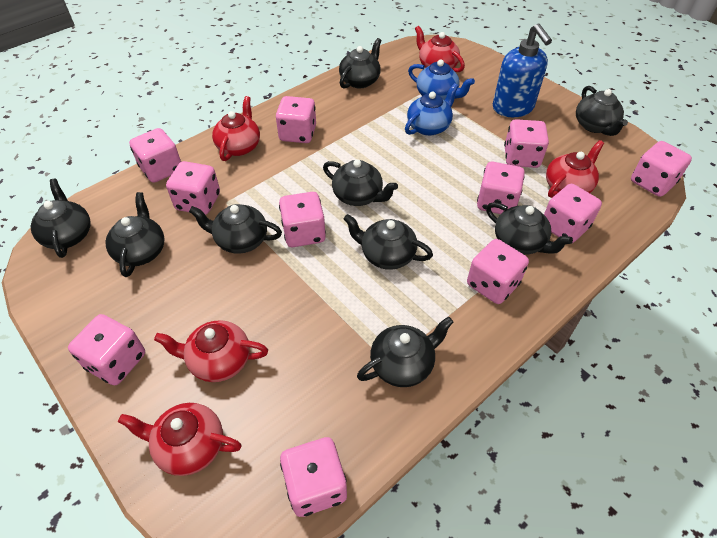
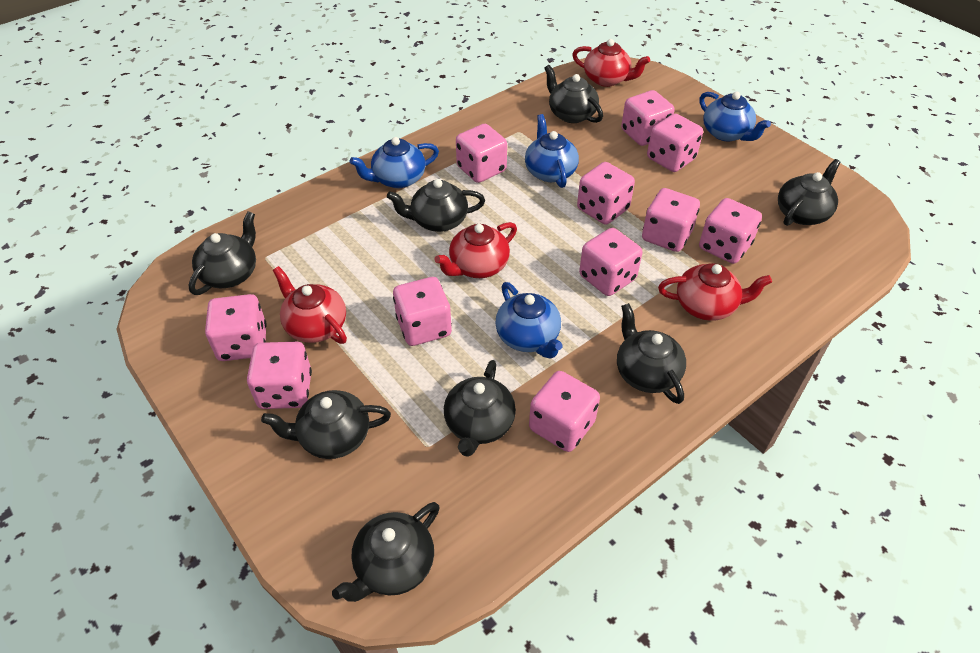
black teapot: [31,179,91,258] [106,192,165,277] [189,204,282,254] [323,159,398,206] [339,38,381,88] [344,214,433,270] [357,317,453,387] [486,202,573,255] [576,86,628,136] = 9 -> [189,211,256,295] [261,390,391,459] [332,502,440,602] [387,179,485,232] [444,360,516,457] [544,65,603,123] [617,303,686,404] [778,159,841,226] = 8
blue soap dispenser: [493,24,552,117] = 1 -> none = 0
blue teapot: [405,83,459,136] [408,60,475,100] = 2 -> [350,137,439,188] [495,282,563,359] [525,114,579,188] [699,92,771,141] = 4
red teapot: [118,403,242,476] [154,320,268,382] [212,96,260,161] [415,26,465,72] [546,140,604,198] = 5 -> [273,266,347,344] [434,222,517,278] [572,39,650,87] [658,263,772,321] = 4

